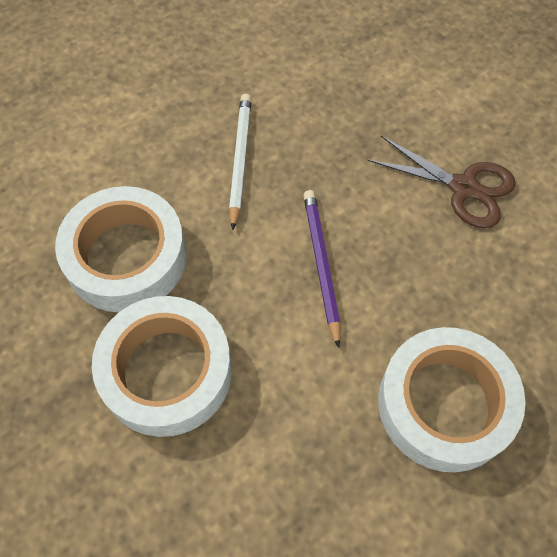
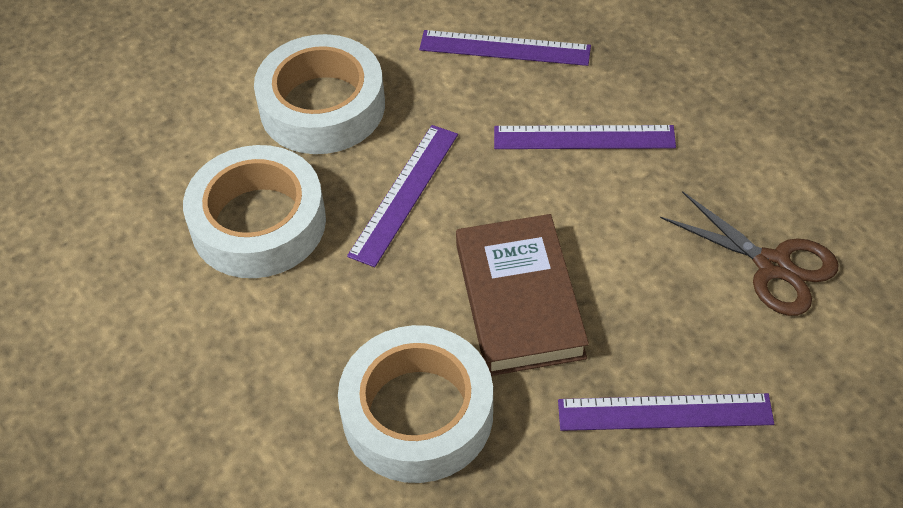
brown book: none = 0 -> [456,214,589,376] = 1
purple pencil: [303,190,341,348] = 1 -> none = 0
purple ruler: none = 0 -> [347,125,458,267] [419,30,591,66] [494,125,676,149] [558,393,774,431] = 4
white pencil: [229,94,252,230] = 1 -> none = 0

